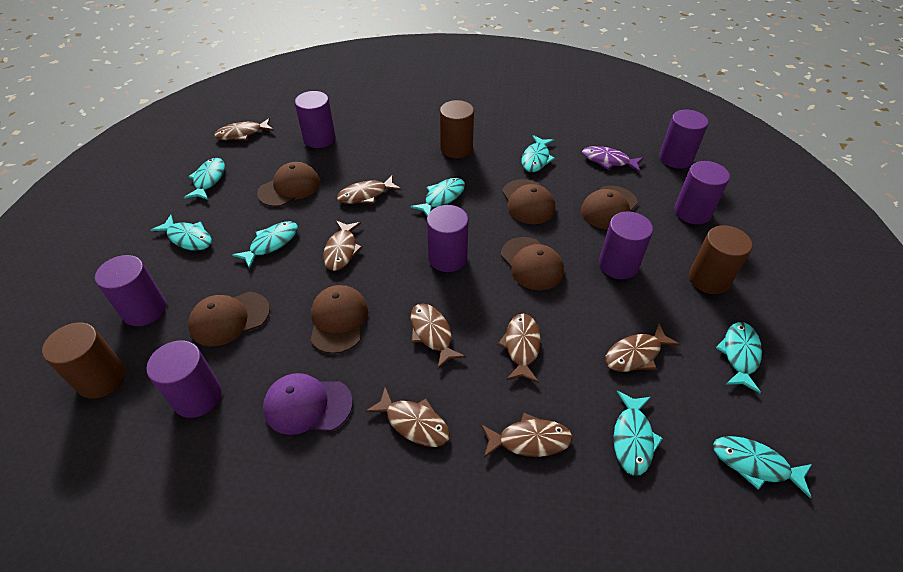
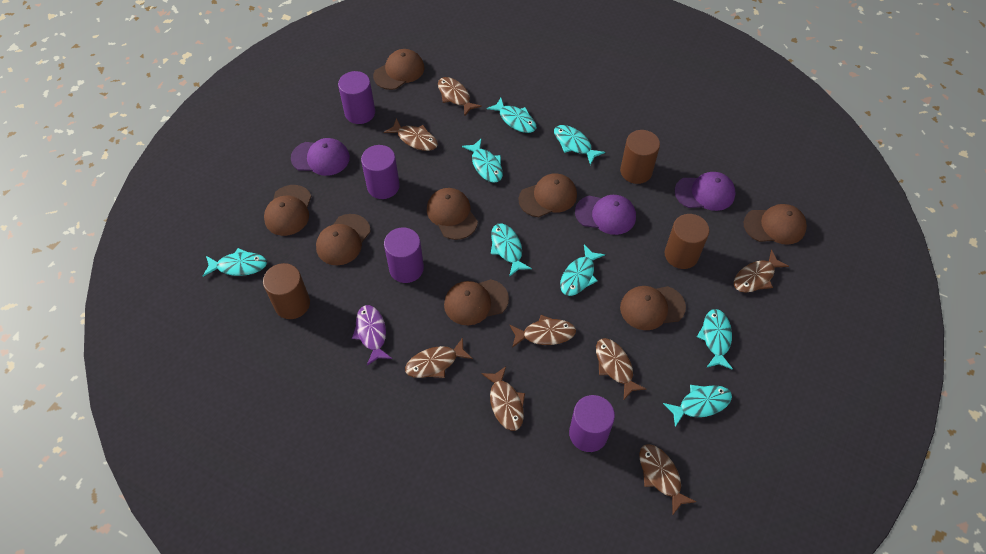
brown cap: [188,292,270,347] [257,162,320,207] [310,285,368,354] [501,237,564,290] [502,179,555,224] [581,186,638,229] = 6 -> [264,185,311,236] [316,214,370,265] [373,49,424,90] [427,188,478,240] [444,279,509,325] [519,173,577,217] [620,286,686,330] [744,204,807,245] = 8
purple cap: [263,373,353,435] = 1 -> [291,138,350,176] [575,195,636,235] [675,172,735,211] = 3
purple cylinder: [95,255,166,326] [146,341,222,418] [295,91,336,148] [427,205,469,272] [599,211,653,279] [659,110,708,169] [674,161,730,225] = 7 -> [338,71,375,124] [361,145,400,199] [384,228,424,283] [569,395,615,452] = 4

